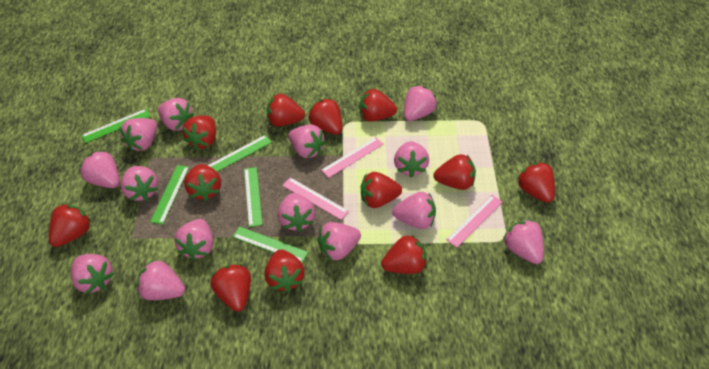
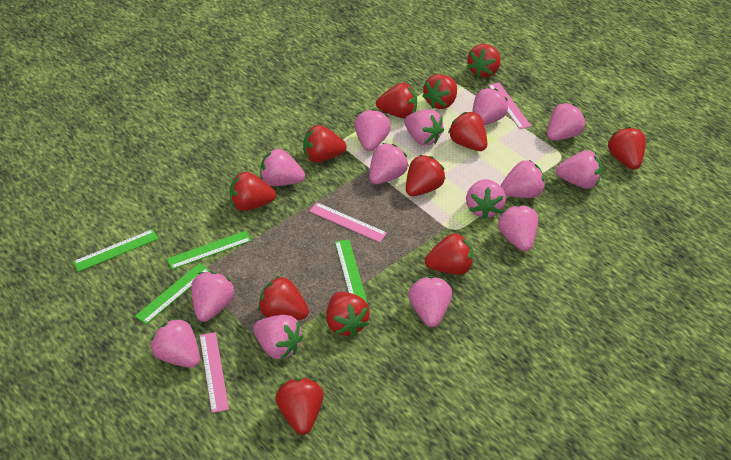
green ruler: [81,109,150,143] [150,165,189,224] [208,135,272,172] [233,226,308,263] [244,167,262,227] = 5 -> [73,229,159,272] [135,263,210,324] [167,231,252,269] [335,240,368,304] = 4

